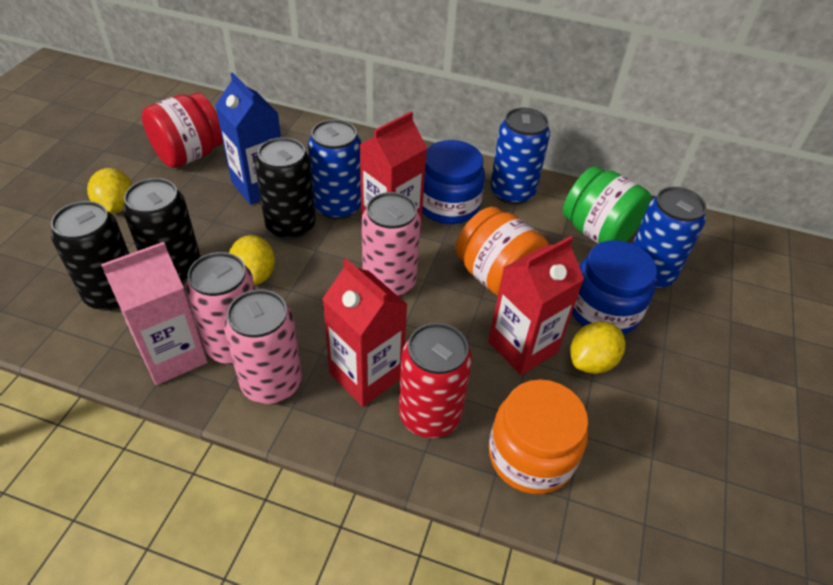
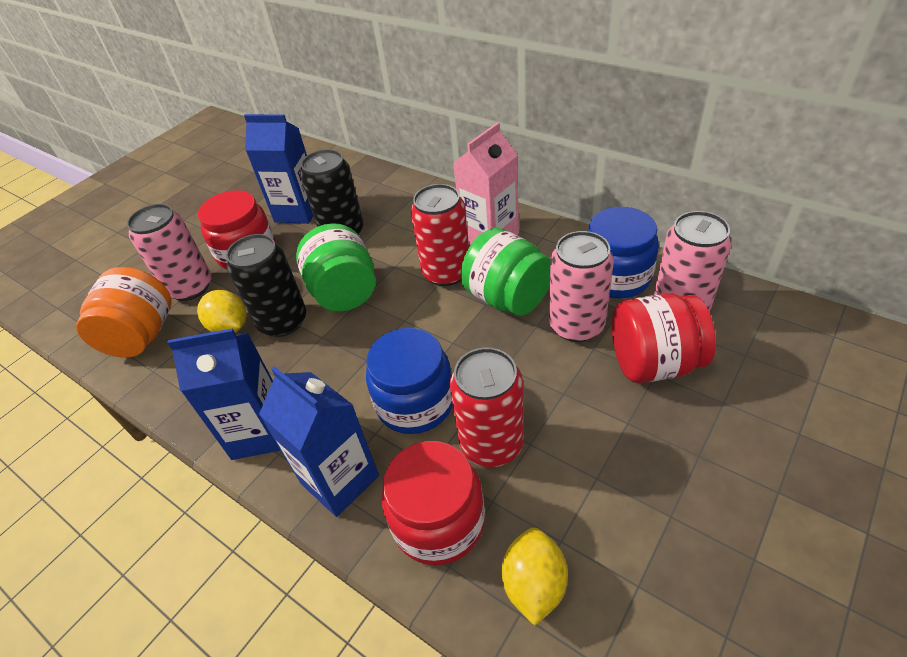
black can: [51,201,129,311] [123,178,201,284] [255,137,316,240] = 3 -> [226,234,306,337] [300,149,364,235] = 2
blue can: [308,119,361,220] [490,108,550,204] [633,187,707,289] = 3 -> none = 0
blue carton: [215,73,281,205] = 1 -> [167,328,281,460] [244,114,313,224] [259,366,379,517] = 3
green jar: [563,166,651,244] = 1 -> [296,223,376,312] [461,228,551,316] = 2
orange jar: [456,207,548,296] [489,379,588,494] = 2 -> [76,267,171,358] = 1
red can: [399,323,472,438] = 1 -> [411,184,469,286] [450,347,524,467] = 2
red carton: [322,259,408,407] [360,112,427,222] [488,236,584,375] = 3 -> none = 0
red jar: [142,93,223,168] = 1 -> [198,190,276,269] [382,441,485,565] [612,293,716,383] = 3
yellow lemon: [87,168,132,214] [229,235,275,286] [570,322,625,374] = 3 -> [197,290,246,333] [502,528,568,626] = 2

